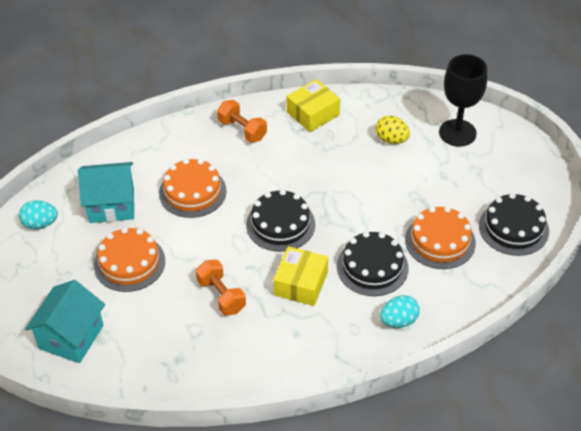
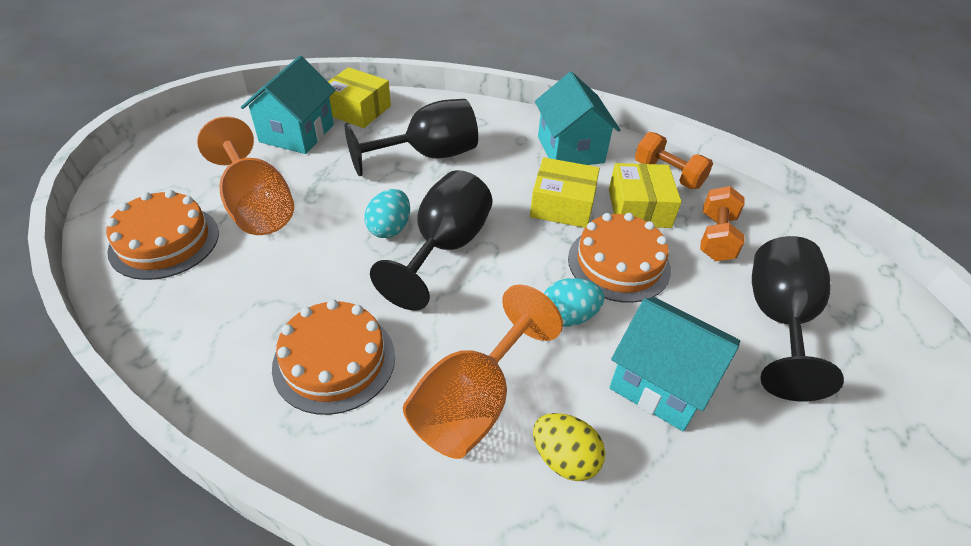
black cake: [246,189,315,252] [337,231,408,296] [479,193,549,256] = 3 -> none = 0
black goblet: [439,54,487,146] = 1 -> [345,99,478,176] [370,170,493,311] [752,236,844,401] = 3
orange goblet: none = 0 -> [197,116,294,235] [403,285,563,459] = 2
turquoise house: [25,280,105,363] [78,162,134,223] = 2 -> [241,56,336,154] [535,72,620,165] [609,297,740,431] = 3
yellow box: [273,246,328,306] [287,79,340,132] = 2 -> [328,67,391,128] [530,157,600,228] [609,163,681,228] = 3

